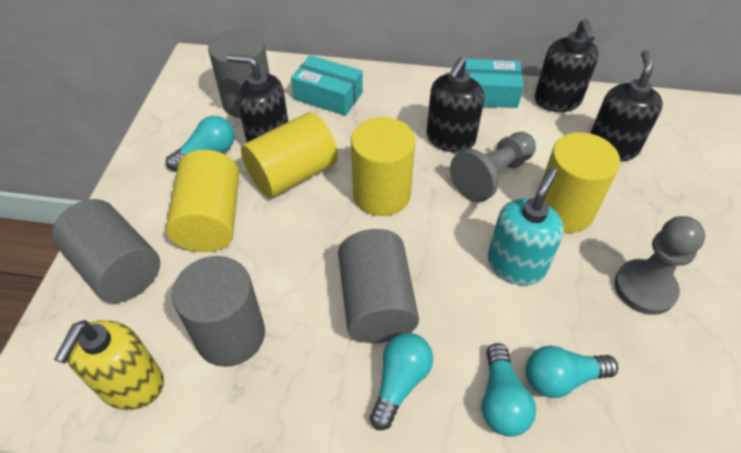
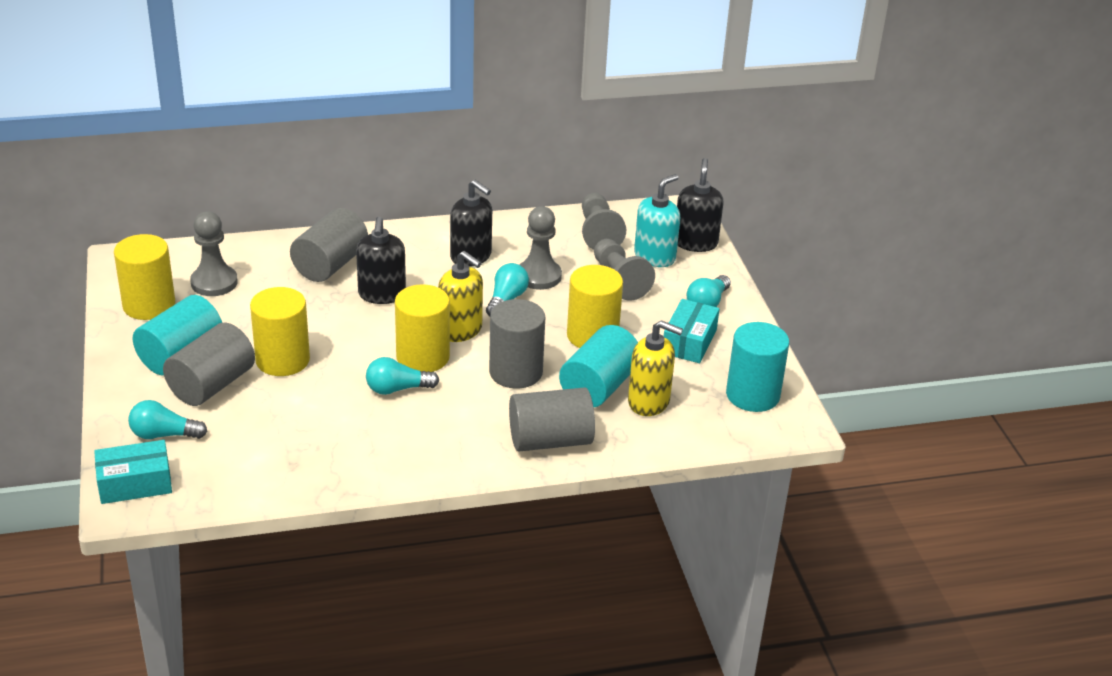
black soap dispenser: [227,54,288,142] [427,57,484,153] [534,19,599,112] [590,50,663,162] = 4 -> [356,217,406,304] [450,180,492,267] [677,158,724,252] = 3
grey pawn: [450,132,536,202] [614,216,705,315] = 2 -> [190,211,238,296] [520,206,562,290] [582,193,626,250] [594,239,655,301] = 4
turquoise cylinder: none = 0 -> [133,295,222,375] [559,325,638,408] [726,322,789,412] = 3
yellow soap dispenser: [54,320,164,410] = 1 -> [438,251,483,342] [628,320,683,416] = 2

